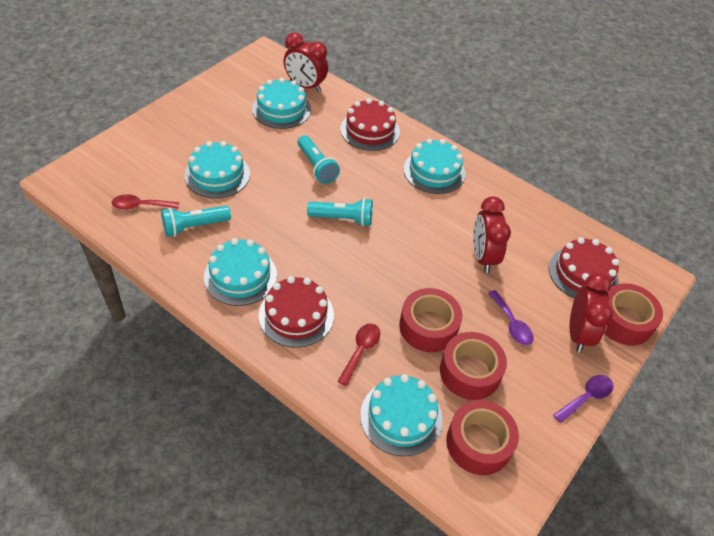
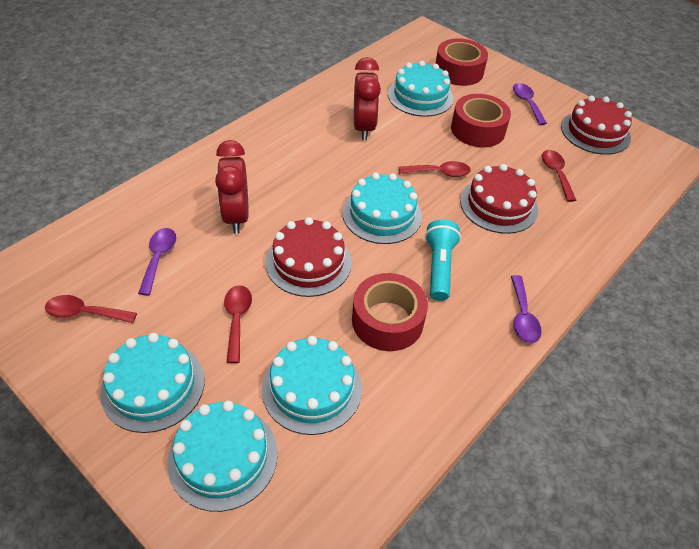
purple spoon: [488,290,534,345] [553,375,614,423] = 2 -> [138,228,176,295] [511,275,541,343] [513,83,547,125] = 3
red clock: [283,32,328,92] [473,196,511,273] [570,273,613,353] = 3 -> [215,140,249,234] [354,57,381,140] = 2
red spoon: [112,194,179,210] [337,324,380,386] = 2 -> [45,295,137,323] [224,285,252,363] [398,161,471,177] [542,150,576,202] = 4
red tape: [399,288,462,352] [440,332,507,400] [446,400,519,475] [604,283,663,346] = 4 -> [352,273,428,351] [435,38,488,86] [451,94,511,147] = 3
turquoise flashlight: [161,206,231,237] [298,135,340,184] [307,198,373,226] = 3 -> [425,219,461,301] = 1

